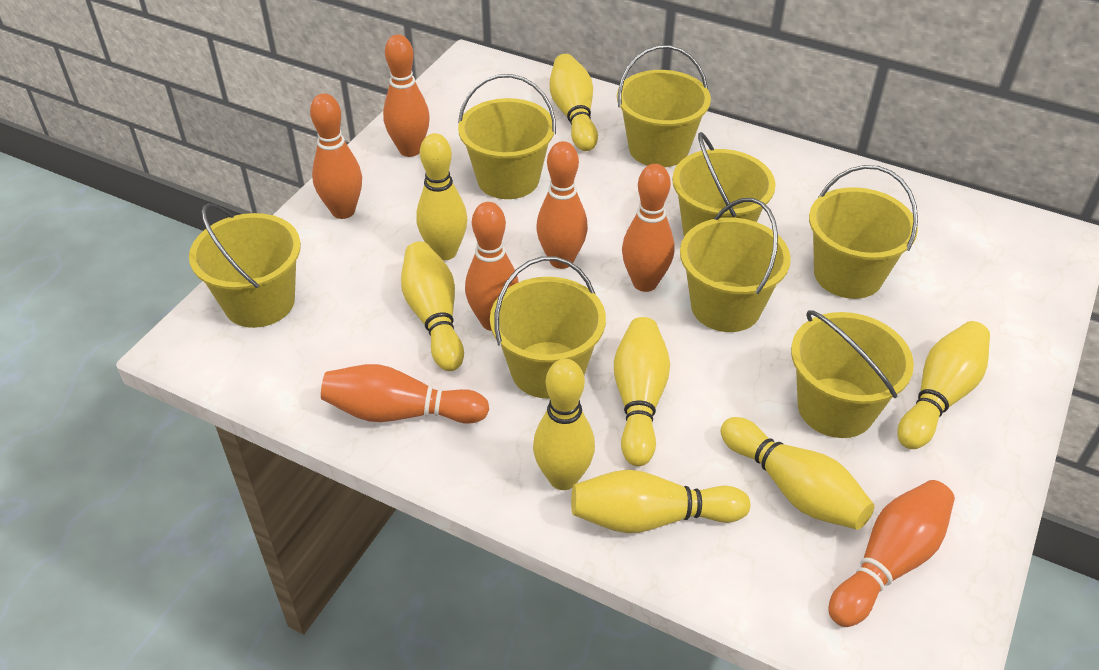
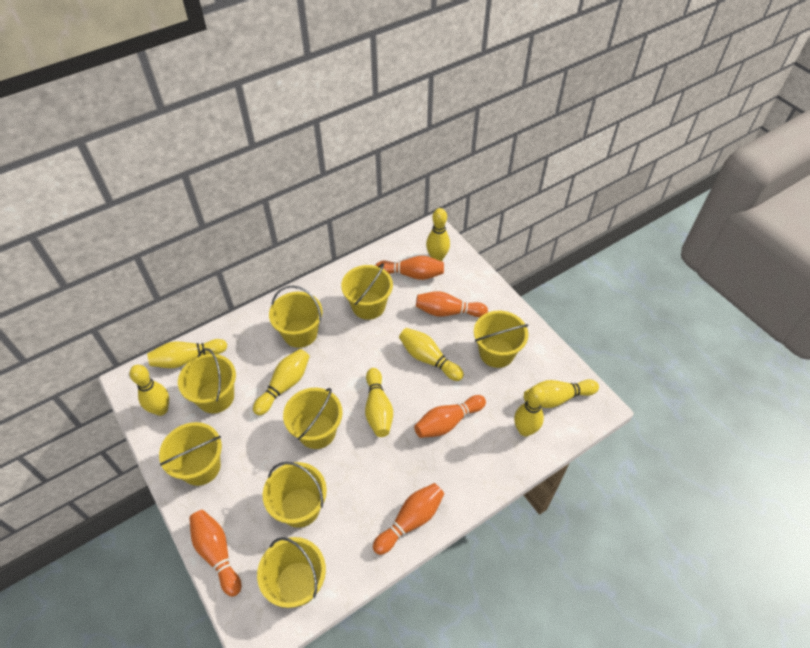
orange bowling pin: [310,93,362,219] [321,364,489,424] [383,34,430,157] [465,202,519,331] [536,141,588,269] [622,164,674,292] [829,480,955,627] = 7 -> [189,510,241,597] [373,483,444,555] [375,256,444,280] [414,395,486,438] [416,291,488,317] = 5

